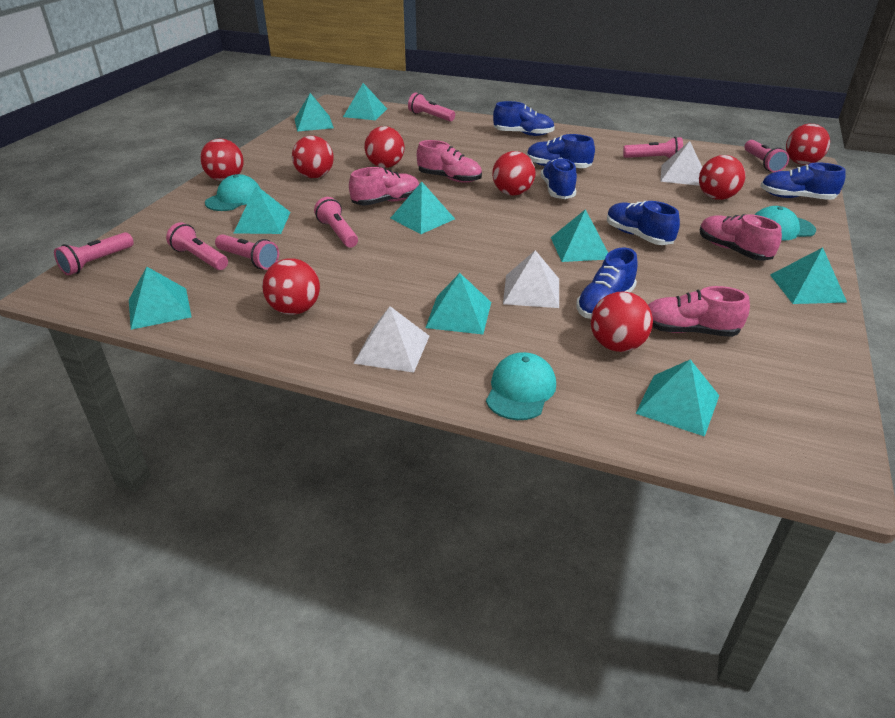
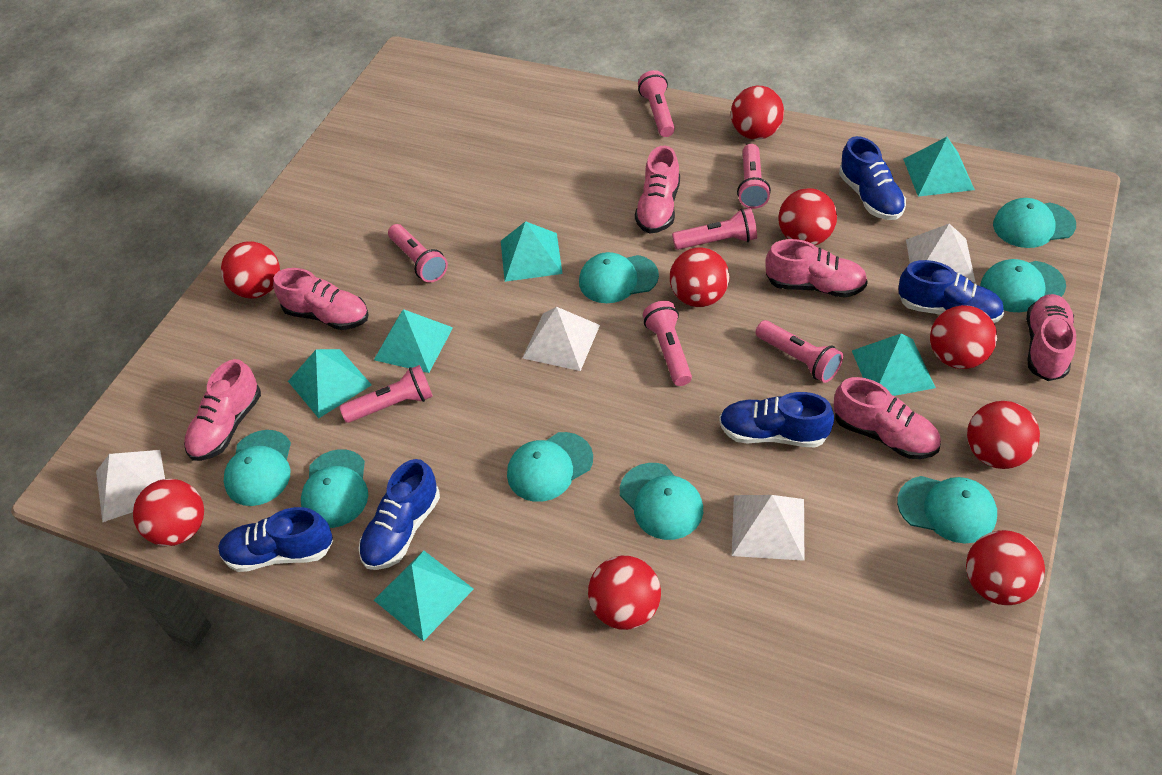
blue shoe: [493,101,555,136] [527,134,595,168] [541,158,577,199] [576,248,638,319] [607,201,680,245] [761,162,846,200] = 6 -> [218,507,333,572] [359,459,440,570] [719,392,834,448] [839,136,906,220] [898,260,1004,323] = 5
pink shoe: [349,167,419,206] [417,140,482,183] [648,286,750,337] [700,214,782,261] = 4 -> [184,359,261,461] [273,268,369,330] [635,146,680,234] [765,239,868,297] [834,377,941,459] [1026,294,1076,381] = 6
red ball: [200,138,244,181] [262,259,320,315] [292,136,334,178] [365,126,404,168] [492,151,535,196] [591,291,653,352] [699,155,745,200] [786,124,830,165] = 8 -> [133,479,204,546] [221,241,280,298] [588,556,661,630] [670,247,730,307] [731,86,784,140] [778,188,837,245] [930,305,997,369] [966,530,1045,605] [967,401,1040,469] = 9
turquoise cap: [205,174,260,211] [486,352,556,420] [755,206,816,241] = 3 -> [224,430,291,506] [301,449,368,528] [507,432,593,502] [579,252,659,303] [620,463,703,540] [897,476,997,544] [980,259,1066,312] [993,198,1076,248] = 8
turquoise pyramid: [129,267,192,330] [234,185,290,234] [295,93,334,132] [343,83,387,120] [390,182,455,234] [425,273,491,334] [551,209,608,262] [635,359,719,437] [770,247,847,304] = 9 -> [288,349,372,418] [374,309,453,373] [374,551,474,641] [501,221,563,282] [852,333,936,396] [903,137,975,197] = 6
white pyramid: [354,306,429,373] [503,250,559,308] [660,141,702,186] = 3 -> [96,450,165,523] [522,307,600,371] [732,495,804,561] [906,223,975,282] = 4

